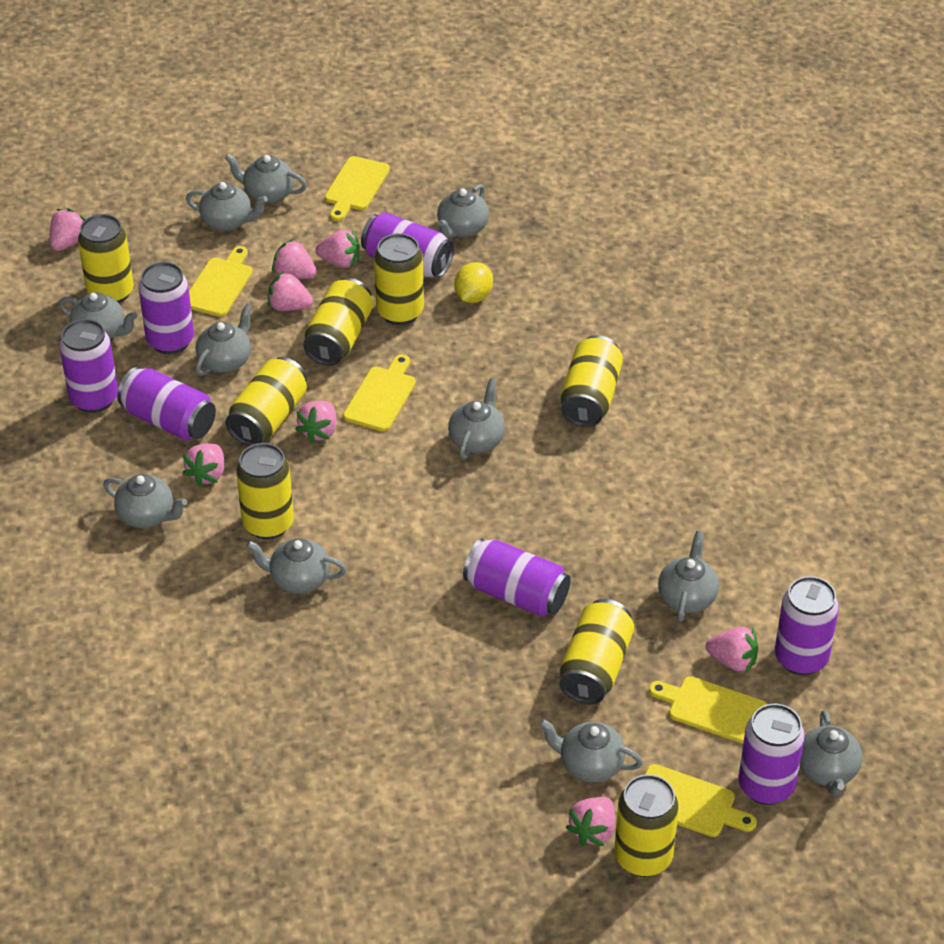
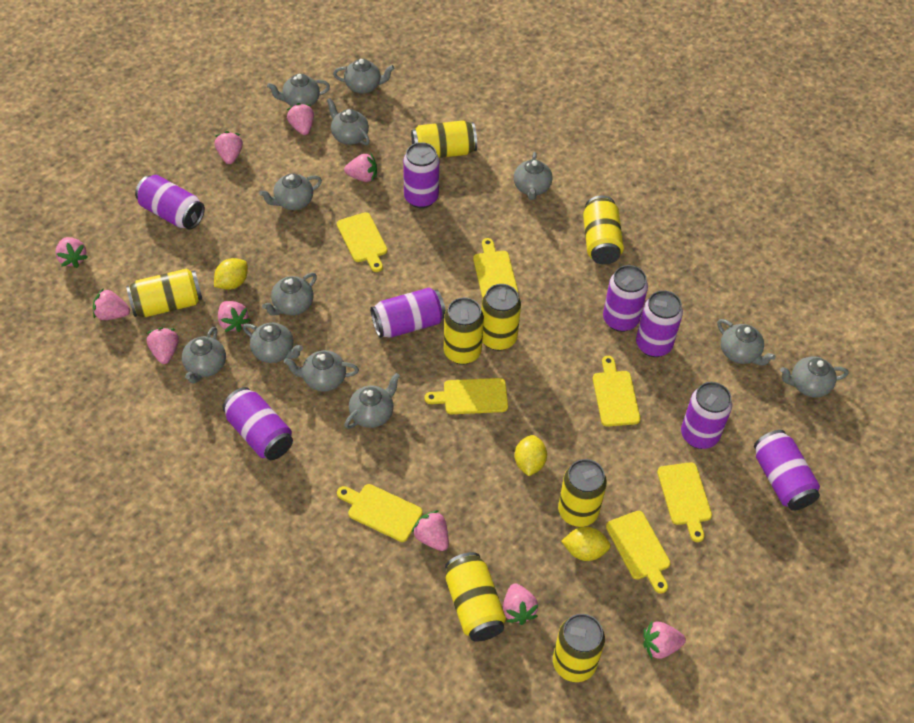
grey teapot: [59,292,137,339] [103,474,187,528] [186,182,268,231] [195,304,252,376] [225,154,307,204] [246,538,346,594] [437,184,489,238] [448,378,505,459] [539,719,643,782] [658,531,719,622] [800,710,862,796] = 11 -> [182,327,226,384] [243,323,303,363] [259,173,322,210] [262,273,317,316] [267,74,330,107] [284,350,359,392] [327,98,370,145] [333,59,394,94] [344,373,400,429] [514,152,553,200] [717,319,776,365] [780,356,848,397] = 12
pink strawberry: [50,208,85,251] [183,443,224,487] [268,271,313,311] [272,239,317,279] [295,401,337,443] [315,230,360,268] [566,797,615,846] [706,627,758,672] = 8 -> [55,237,88,268] [93,288,130,320] [147,327,179,364] [215,131,243,164] [218,301,250,332] [287,103,314,135] [344,154,377,182] [412,510,449,551] [503,583,538,625] [643,621,686,659] = 10
purple can: [59,319,118,413] [117,367,216,441] [139,262,194,354] [361,212,454,278] [463,538,571,616] [738,704,805,805] [775,576,839,675] = 7 -> [135,175,205,230] [222,387,293,460] [371,288,446,338] [403,142,439,208] [603,265,648,332] [636,290,683,357] [681,382,732,449] [754,430,820,511] = 8
yellow cutting board: [189,246,253,317] [325,156,390,221] [343,354,416,432] [645,764,757,837] [649,676,767,744] = 5 -> [337,212,387,272] [337,484,423,542] [425,378,508,414] [473,238,518,298] [593,356,640,427] [606,511,670,594] [657,462,712,542] = 7
yellow lemon: [454,262,493,303] = 1 -> [214,258,248,290] [515,435,547,476] [561,527,611,561] = 3

